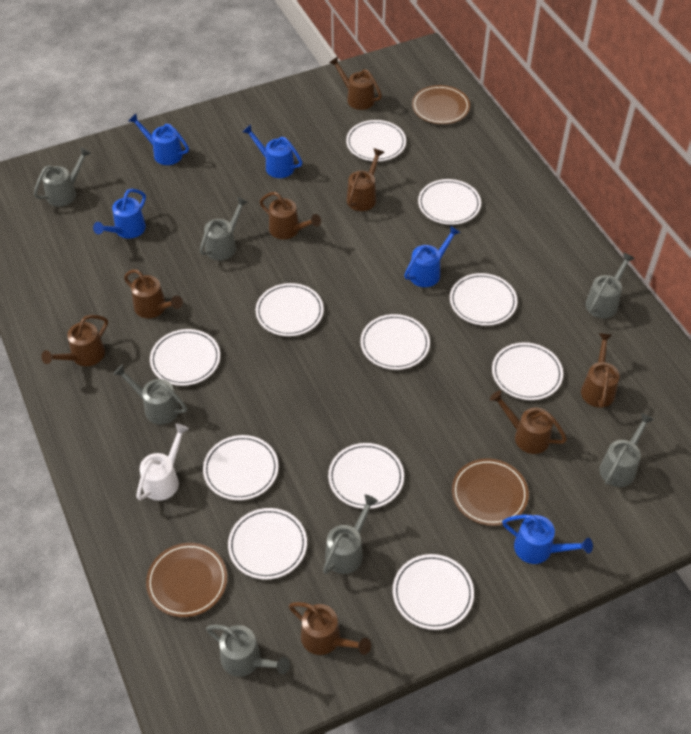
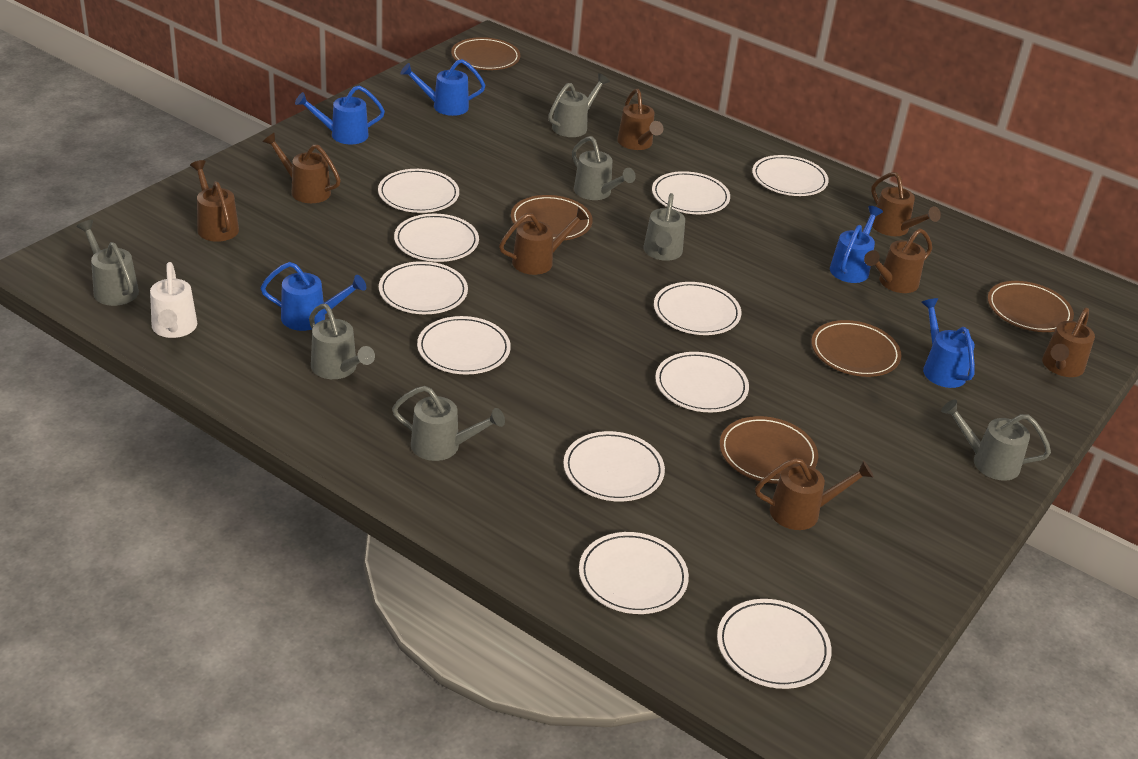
brown plate: [146,543,227,617] [412,85,470,124] [452,458,529,526] = 3 -> [451,37,521,70] [511,195,593,240] [720,416,818,484] [811,320,901,377] [988,281,1074,332] = 5

